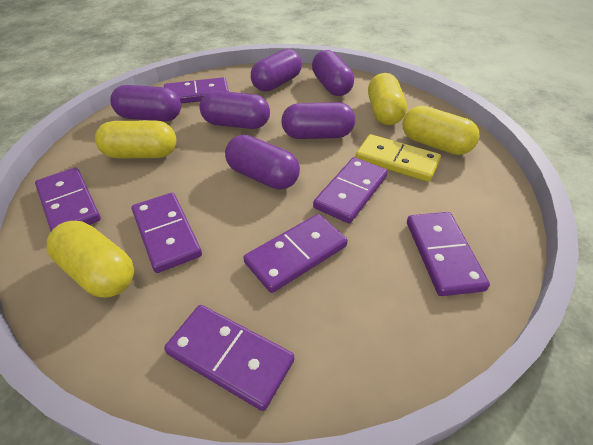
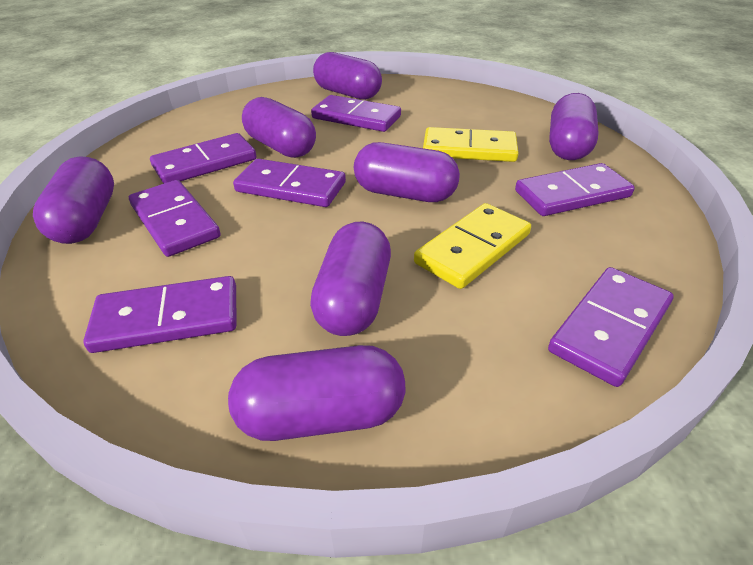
purple capsule: [110,85,181,121] [199,91,270,129] [225,135,300,190] [251,49,302,92] [281,102,355,139] [312,50,354,96] = 6 -> [33,157,114,244] [228,345,405,441] [242,97,316,158] [310,221,391,336] [313,52,382,100] [354,142,460,202] [549,93,599,160] = 7
yellow capsule: [47,221,134,298] [95,120,177,159] [368,73,407,125] [403,106,480,155] = 4 -> none = 0
yellow domino: [356,134,441,182] = 1 -> [414,203,531,289] [423,127,519,162] = 2

